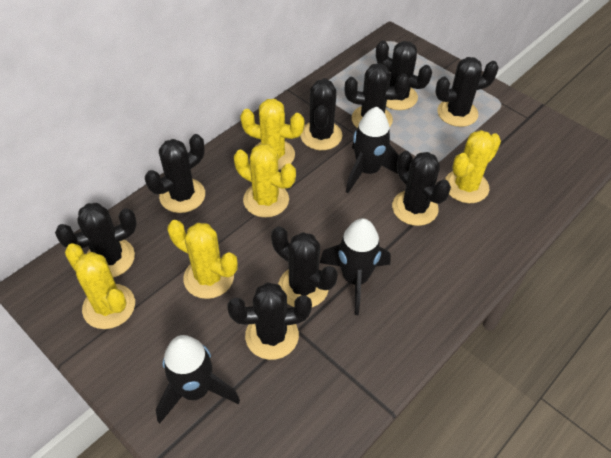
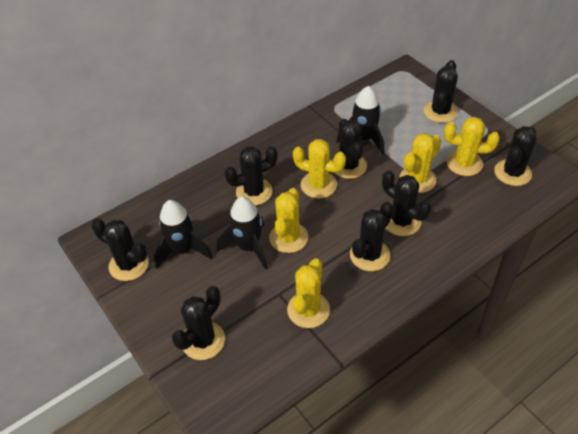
black cactus: [55,203,137,278] [145,134,205,213] [227,282,312,360] [271,226,337,307] [300,78,342,150] [345,63,410,129] [376,41,432,110] [392,151,451,226] [435,57,499,127] = 9 -> [91,218,149,281] [172,286,225,360] [224,146,278,206] [333,119,367,179] [350,202,393,271] [382,170,431,236] [424,60,458,123] [494,126,536,186] = 8

